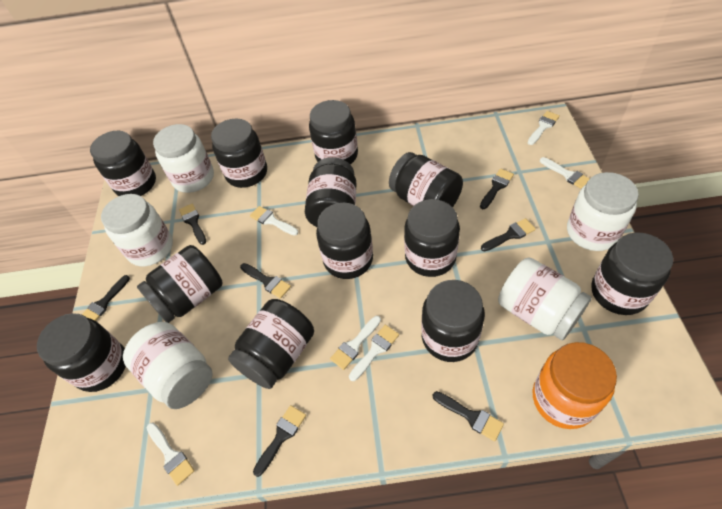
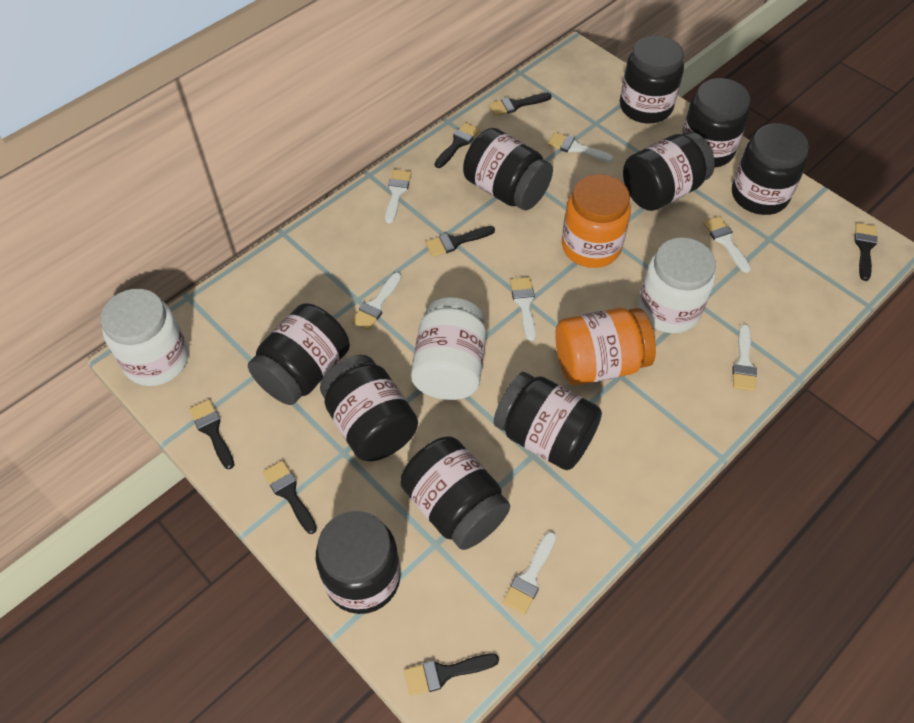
black jar: [37,313,126,392] [90,131,156,196] [137,245,223,323] [211,119,267,188] [228,299,314,389] [305,157,357,227] [309,100,358,165] [316,203,373,279] [389,152,463,207] [404,199,460,277] [421,280,485,362] [591,232,673,315] = 12 -> [248,304,350,405] [316,511,400,614] [320,355,418,461] [400,437,510,550] [463,128,553,210] [494,372,602,470] [620,36,684,123] [623,132,715,211] [682,78,750,168] [732,123,809,215] = 10
orange jar: [533,342,617,429] = 1 -> [555,308,656,386] [562,174,631,268] = 2
white brush: [147,423,195,486] [250,206,298,236] [330,316,381,370] [349,325,399,381] [528,111,560,145] [540,157,590,189] = 6 -> [351,272,401,330] [385,169,412,223] [503,532,556,615] [510,277,536,341] [548,132,614,162] [703,216,751,273] [732,324,757,391] = 7
white jar: [101,194,173,266] [123,322,213,409] [153,124,214,193] [498,257,592,340] [567,172,639,251] = 5 -> [100,289,188,386] [411,297,486,400] [638,237,716,333] = 3

